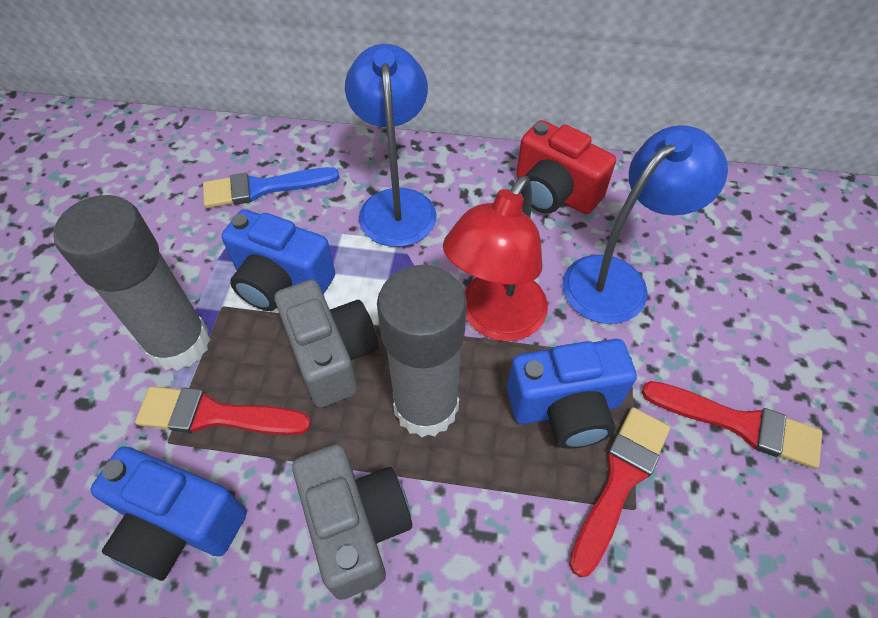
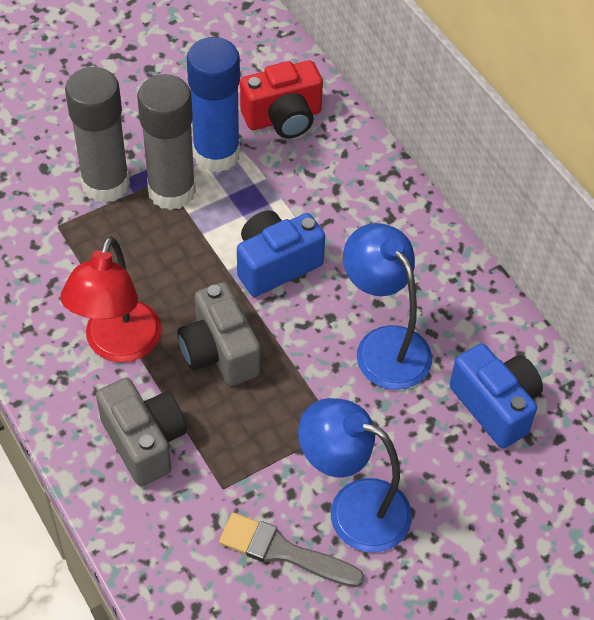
blue brush: [203,167,339,208] = 1 -> none = 0
blue camera: [90,446,247,581] [221,209,335,311] [507,339,637,449] = 3 -> [237,210,325,297] [450,343,543,448] = 2
blue glue stick: none = 0 -> [187,37,240,173] = 1
grey brush: none = 0 -> [219,513,364,587] = 1
red brush: [135,386,311,435] [569,407,670,577] [642,381,822,469] = 3 -> none = 0

